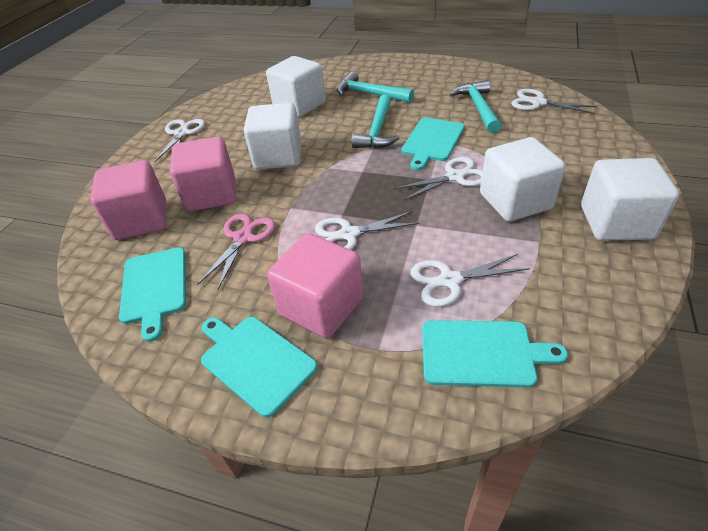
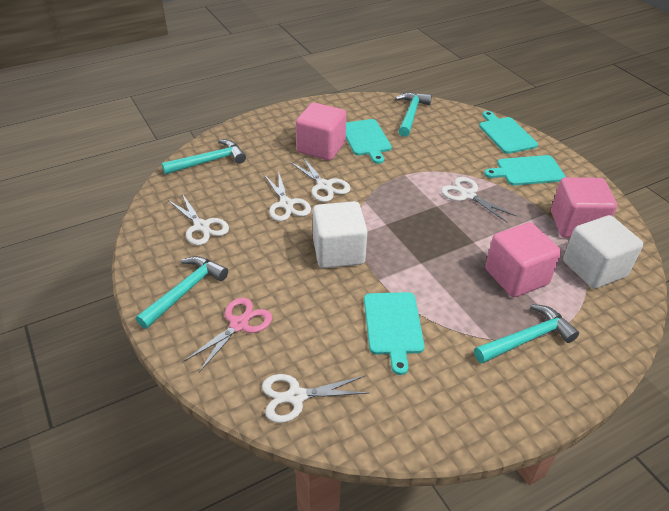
turquoise hammer: [337,72,414,102] [352,95,399,148] [450,80,501,133] = 3 -> [136,256,228,329] [162,139,246,175] [395,92,432,137] [474,304,579,363] = 4
white cube: [244,103,301,170] [266,56,326,117] [480,137,565,222] [581,158,679,241] = 4 -> [313,201,368,268] [563,215,643,289] = 2

